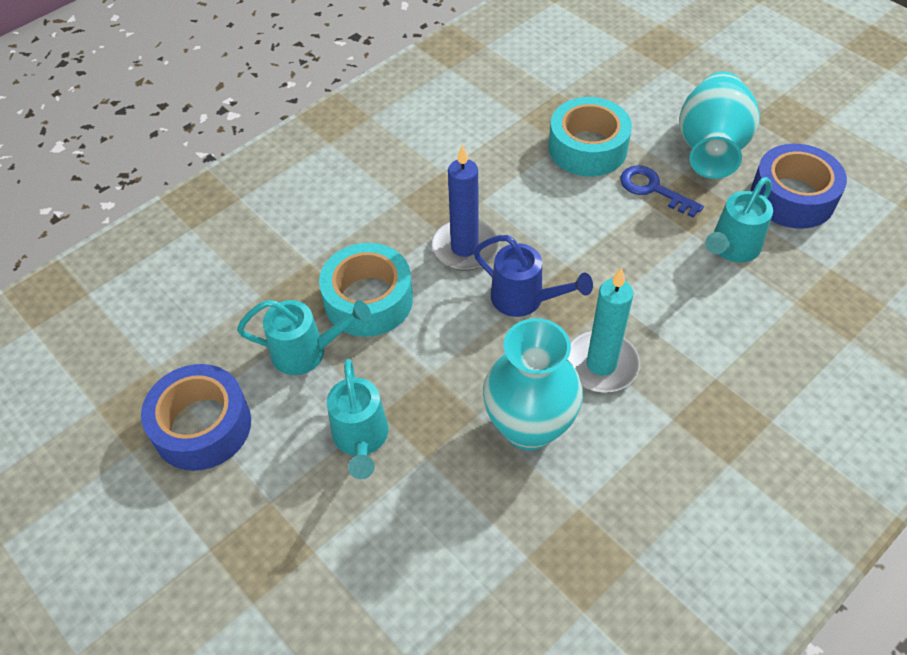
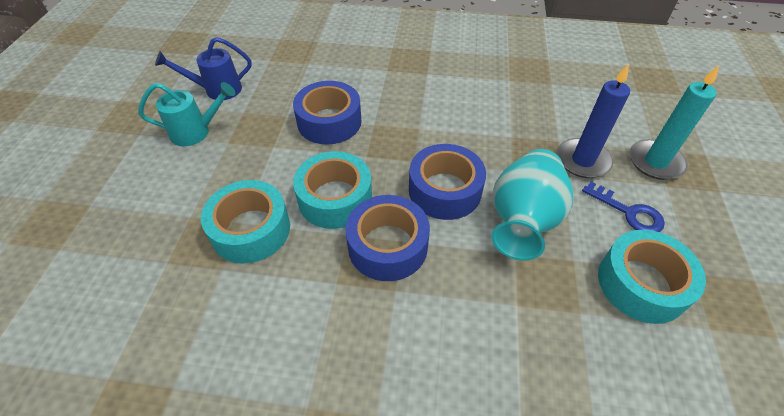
blue tape: [141,364,251,471] [751,144,847,229] = 2 -> [293,81,362,145] [345,195,430,281] [409,144,486,220] = 3
turquoise tape: [319,243,413,337] [549,97,632,176] = 2 -> [201,180,290,264] [293,151,372,229] [598,230,706,324] = 3
turquoise vase: [483,318,583,450] [679,71,760,179] = 2 -> [491,149,573,261] = 1
turquoise watering can: [237,300,371,375] [327,359,389,479] [705,177,773,263] = 3 -> [138,82,235,146] = 1

